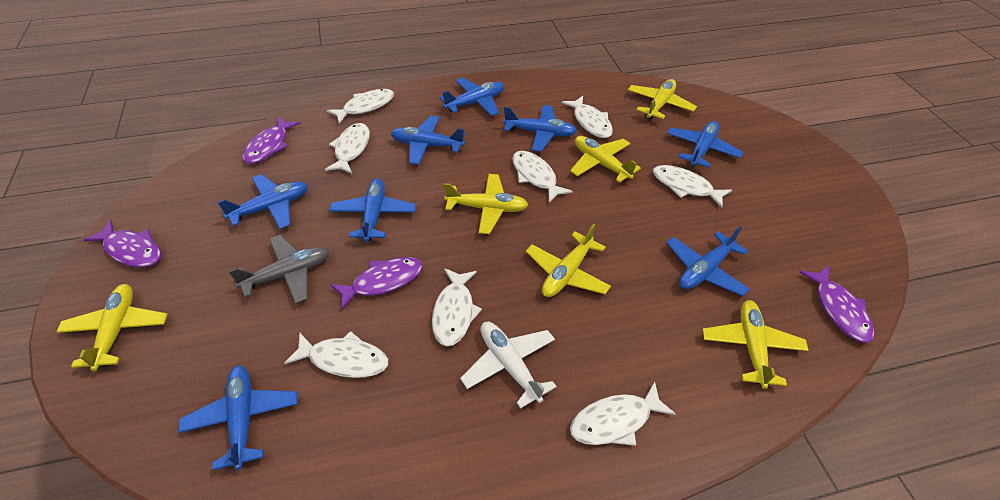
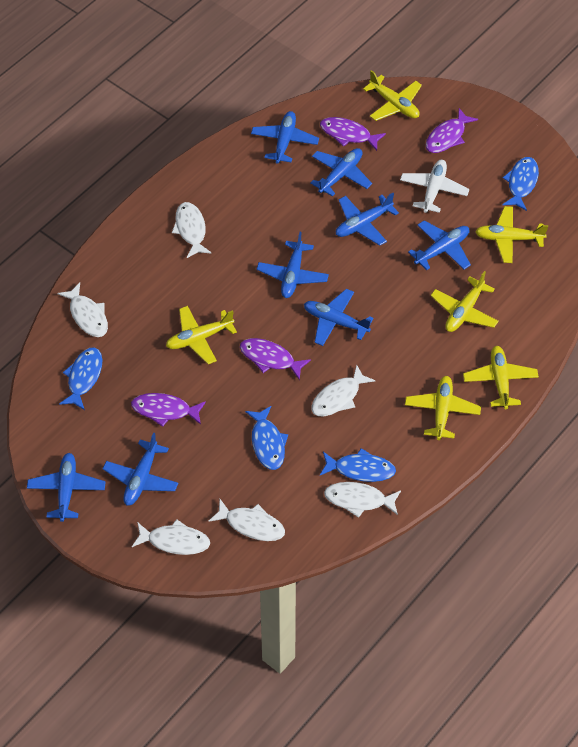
blue fish: none = 0 -> [59,348,102,410] [245,406,288,470] [320,448,396,482] [502,157,539,211] = 4
grey plane: [229,235,329,304] = 1 -> none = 0
white fish: [284,331,388,378] [325,123,370,174] [326,89,394,124] [432,268,482,346] [512,151,573,203] [562,96,613,138] [570,381,676,446] [653,165,732,208] = 8 -> [57,283,108,337] [132,519,210,555] [172,202,212,258] [208,499,285,541] [311,365,375,416] [324,482,401,518] = 6

